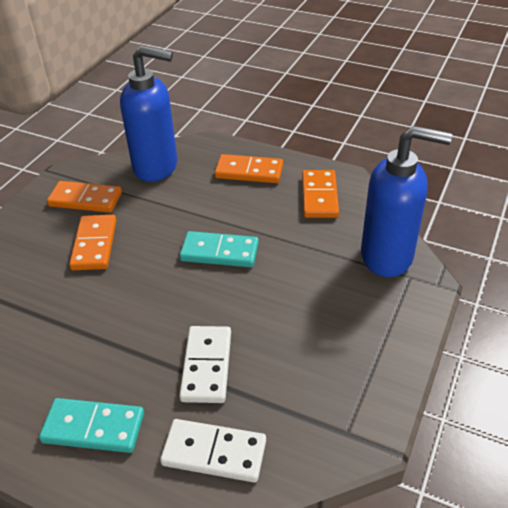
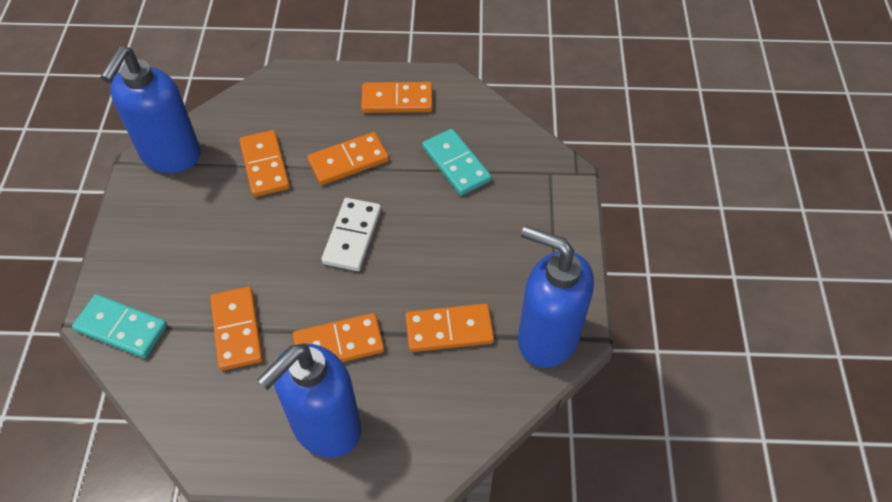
blue soap dispenser: [120,46,177,182] [361,126,452,277] = 2 -> [100,46,201,173] [257,343,361,458] [518,225,594,368] = 3
orange domino: [47,181,122,213] [69,215,116,270] [215,154,283,183] [302,170,339,218] = 4 -> [210,287,263,370] [239,130,290,197] [293,313,384,362] [307,132,389,185] [361,82,433,113] [405,304,494,352] = 6
white domino: [160,419,266,483] [179,326,231,403] = 2 -> [321,198,381,271] = 1

